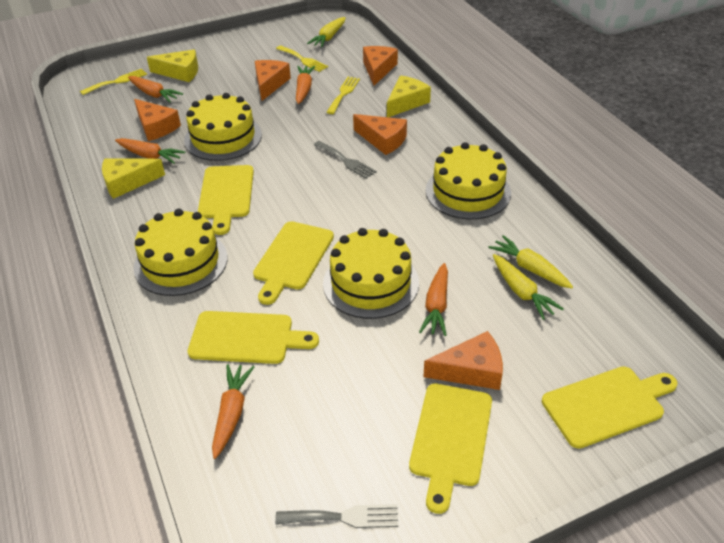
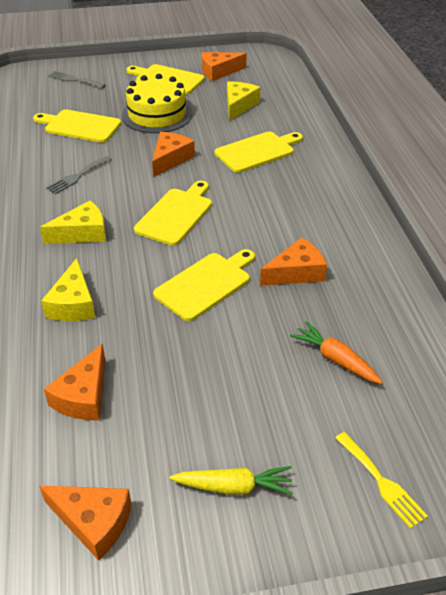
orange carrot: [115,138,186,164] [128,76,183,103] [212,364,254,459] [296,66,316,104] [419,263,448,336] = 5 -> [290,321,383,384] = 1
yellow cake: [134,209,227,296] [184,93,262,161] [323,228,419,319] [426,142,511,220] = 4 -> [122,74,192,133] = 1
yellow carrot: [307,17,346,47] [488,235,573,288] [493,254,564,320] = 3 -> [170,466,293,495] = 1
yellow fork: [80,69,147,95] [276,46,328,72] [326,77,360,114] = 3 -> [335,432,428,529] = 1

